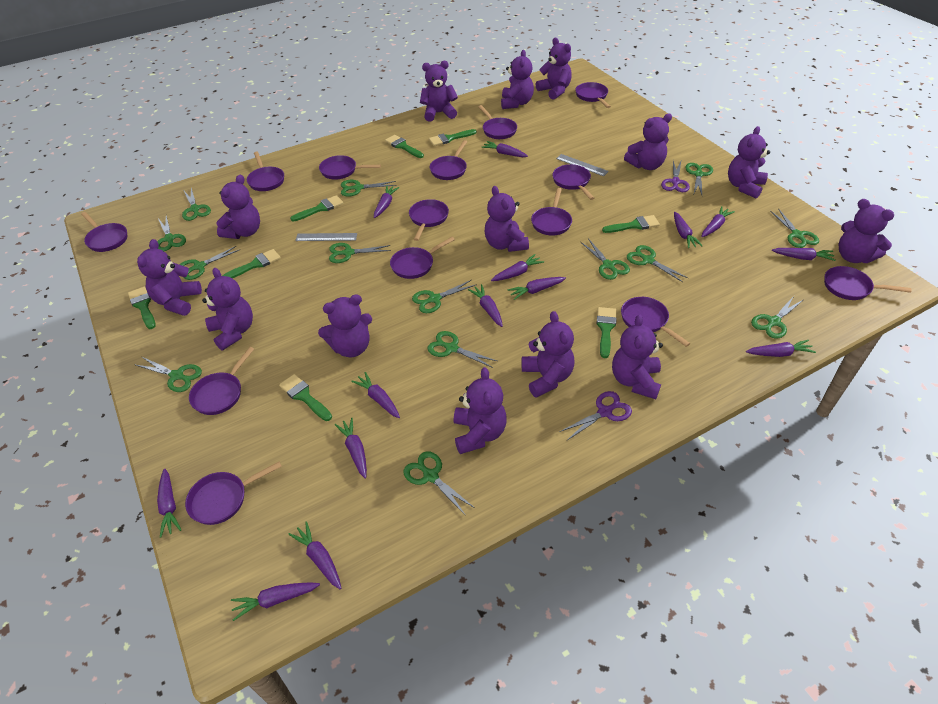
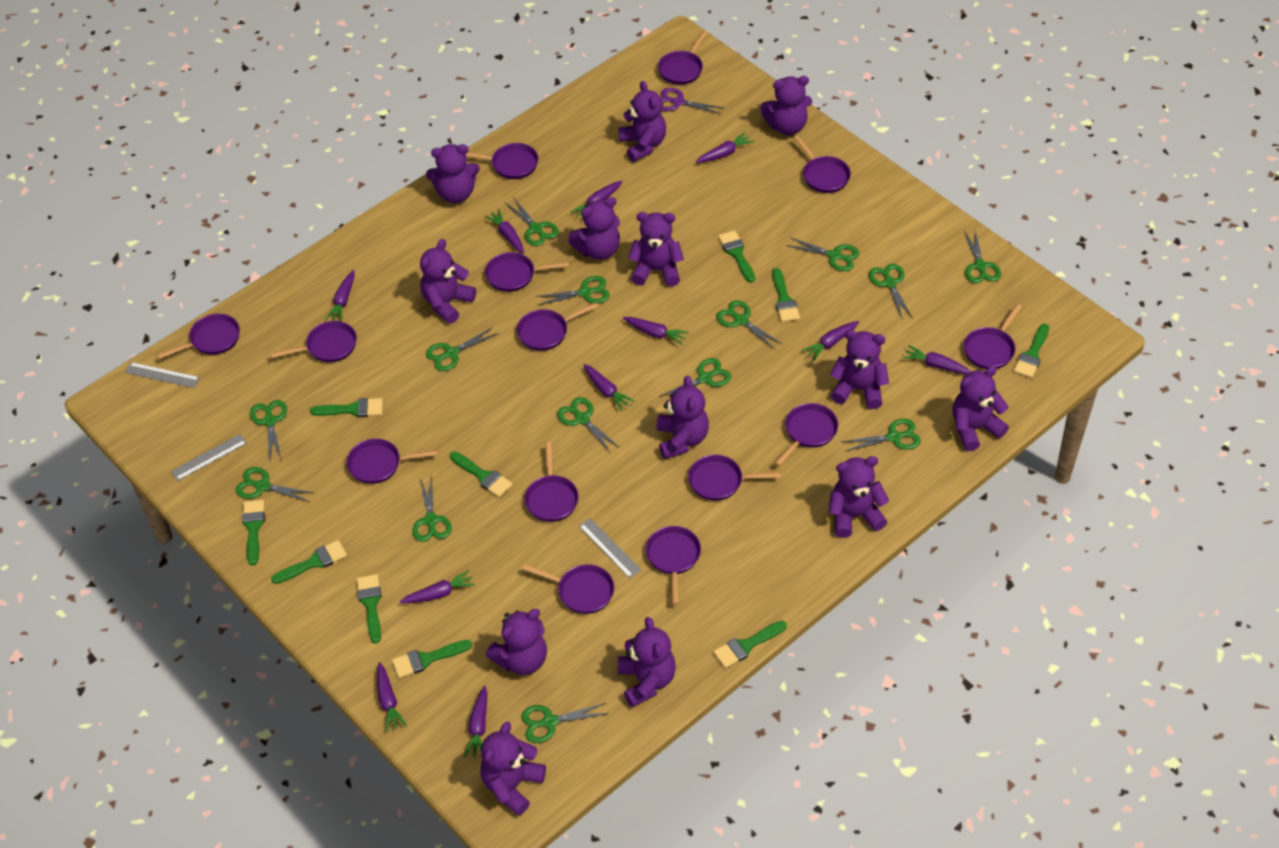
green brush: [128,287,156,329] [222,249,281,278] [279,374,332,421] [290,195,344,222] [385,135,424,158] [429,129,477,146] [596,307,616,358] [602,215,660,233] = 8 -> [242,500,265,565] [271,540,347,584] [310,398,383,417] [356,574,381,644] [392,640,472,678] [450,451,513,498] [713,621,787,668] [718,230,755,282] [772,268,800,322] [1013,324,1049,378] = 10
grey ruler: [295,233,357,241] [556,154,609,176] = 2 -> [125,362,200,388] [171,434,247,481] [579,518,641,579] = 3
purple carrot: [157,469,182,538] [231,582,320,621] [288,521,342,590] [335,418,367,479] [351,372,400,418] [374,186,399,218] [468,284,503,327] [481,141,528,157] [491,254,544,281] [508,277,566,300] [674,212,703,248] [701,206,735,237] [746,340,816,357] [772,248,836,261] = 14 -> [325,270,355,322] [377,662,407,732] [399,570,475,603] [464,686,487,757] [484,209,524,254] [571,181,622,220] [583,364,635,411] [623,317,689,345] [696,132,754,163] [802,321,859,361] [903,345,971,374] = 11
purple scissors: [560,391,632,440] [661,161,690,192] = 2 -> [661,88,724,114] = 1
purple teddy bear: [137,239,202,316] [202,268,253,351] [216,175,260,239] [318,294,372,357] [420,61,458,122] [454,367,507,454] [485,186,529,252] [501,50,534,109] [522,311,575,398] [536,38,572,100] [612,314,663,399] [624,114,672,170] [728,126,770,199] [839,199,894,263] = 14 -> [420,239,476,324] [426,144,480,203] [480,722,546,816] [486,609,547,675] [569,197,620,260] [618,617,676,707] [619,81,666,162] [628,212,684,287] [657,375,709,459] [760,76,812,135] [828,456,890,538] [830,330,889,409] [952,366,1009,451] = 13

